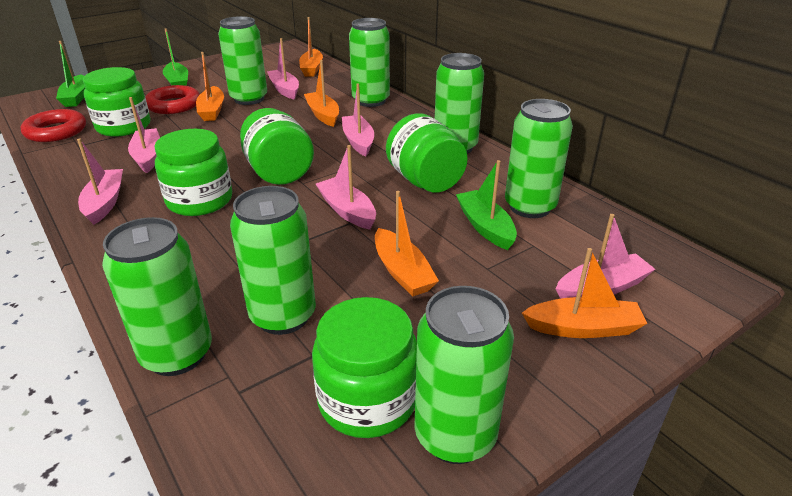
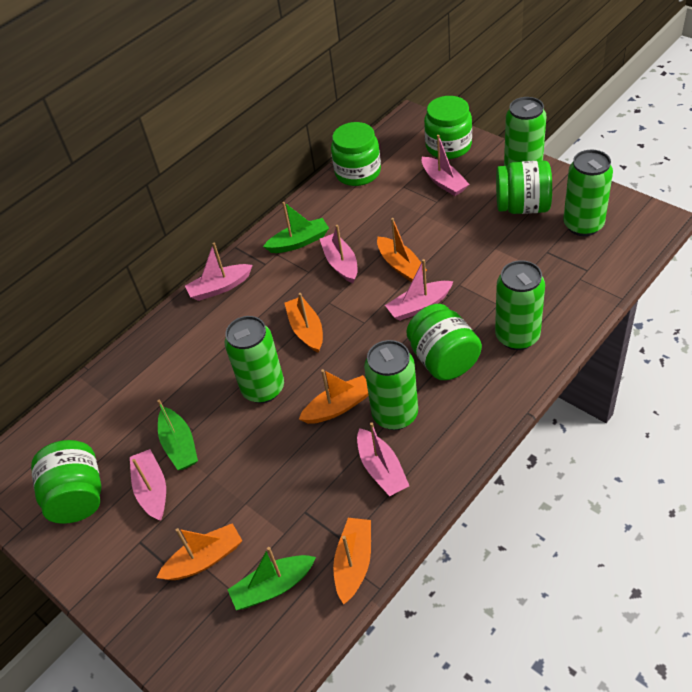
green can: [102,217,212,376] [218,16,267,105] [230,186,316,335] [349,18,390,107] [414,286,514,464] [435,53,484,154] [505,99,573,218] = 7 -> [225,316,284,403] [364,340,418,430] [495,260,545,350] [504,97,547,167] [563,150,613,236] = 5
red ring: [21,109,86,142] [145,85,200,114] = 2 -> none = 0

